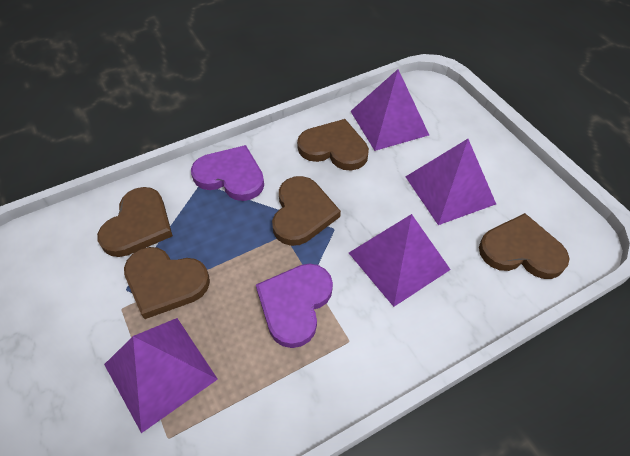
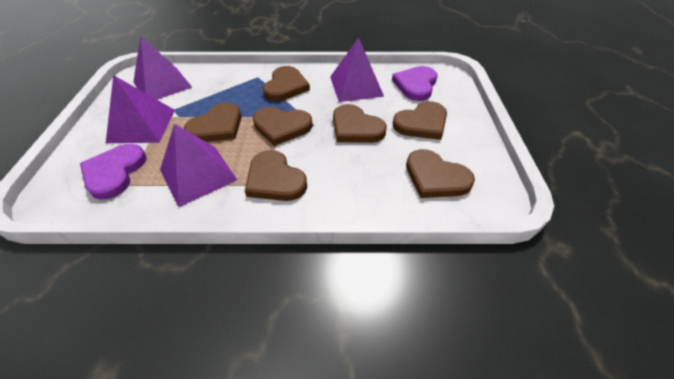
brown heart: [97,187,173,257] [124,247,210,319] [272,176,341,246] [297,119,369,171] [479,213,570,279] = 5 -> [184,103,242,142] [245,150,307,201] [253,107,312,146] [263,66,310,101] [333,104,387,143] [393,101,447,140] [406,149,475,198] = 7

